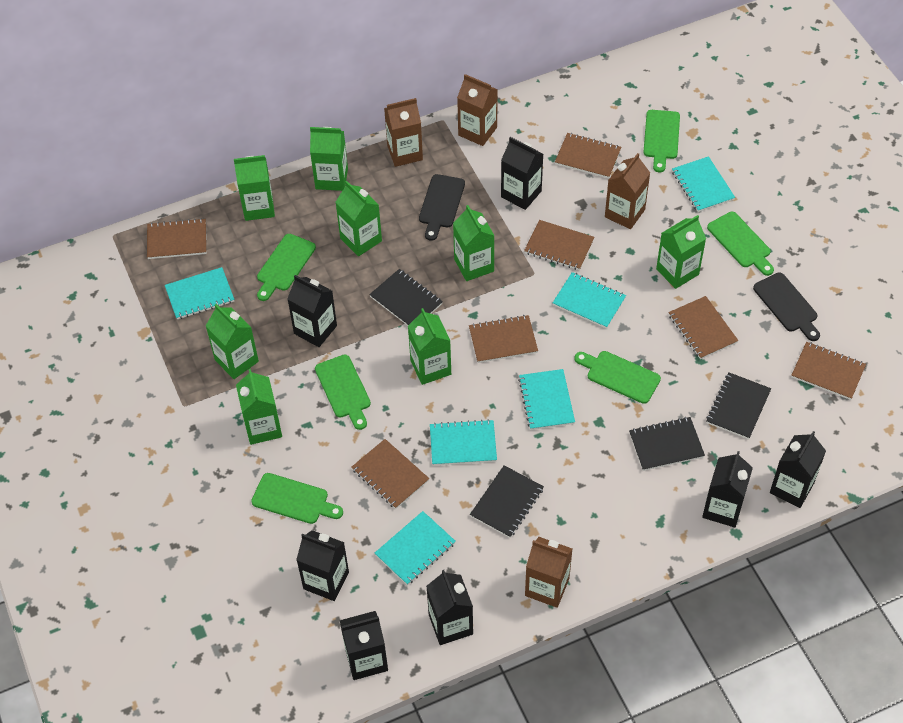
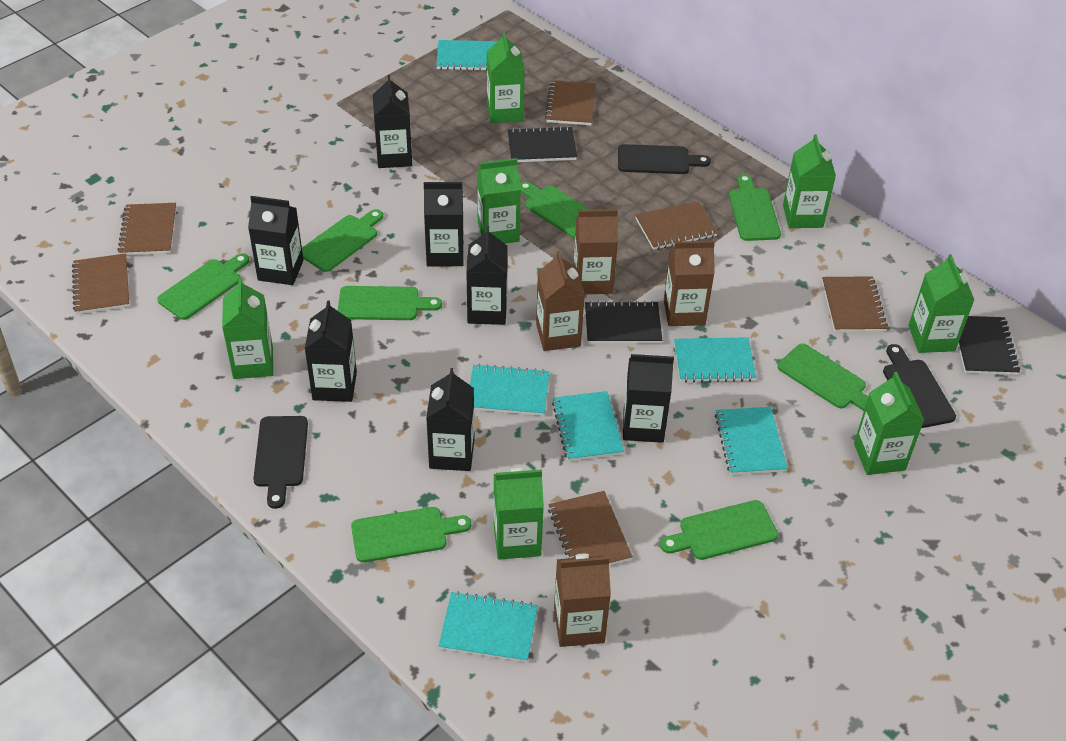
black cutting board: [419,174,465,241] [753,272,820,341] = 2 -> [253,416,308,509] [618,144,711,174] [883,344,956,428] = 3
black notebook: [369,269,443,326] [470,465,544,538] [629,417,705,471] [706,372,771,439] = 4 -> [508,126,577,162] [585,301,662,344] [958,316,1020,375] = 3
brown notebook: [147,218,206,259] [351,439,429,509] [469,315,538,363] [524,220,595,270] [555,133,621,179] [668,296,739,359] [791,342,866,400] = 7 -> [72,253,130,314] [117,203,176,255] [545,80,596,125] [548,491,633,565] [635,201,718,250] [822,276,888,332] = 6
green carton: [206,304,259,379] [234,155,275,221] [236,369,282,445] [310,127,348,191] [336,181,382,256] [408,308,451,385] [453,205,495,281] [656,215,706,289] = 8 -> [222,278,273,379] [477,158,521,244] [487,32,525,123] [494,468,544,560] [783,134,836,228] [854,372,924,475] [909,254,974,353] = 7
green cutting board: [251,473,343,524] [257,234,316,301] [315,355,371,430] [574,351,661,404] [643,110,680,172] [707,212,774,276] = 6 -> [157,253,249,320] [302,209,383,272] [338,286,442,320] [351,507,471,562] [520,181,590,239] [660,500,778,560] [729,174,781,241] [778,344,868,411] = 8

